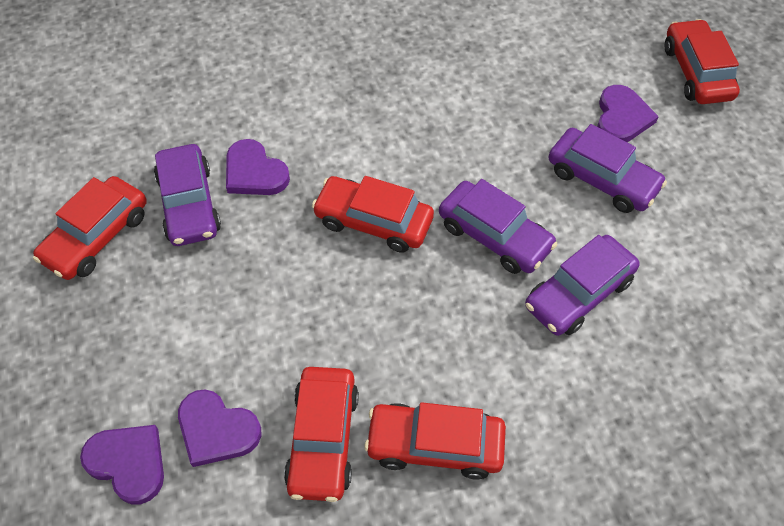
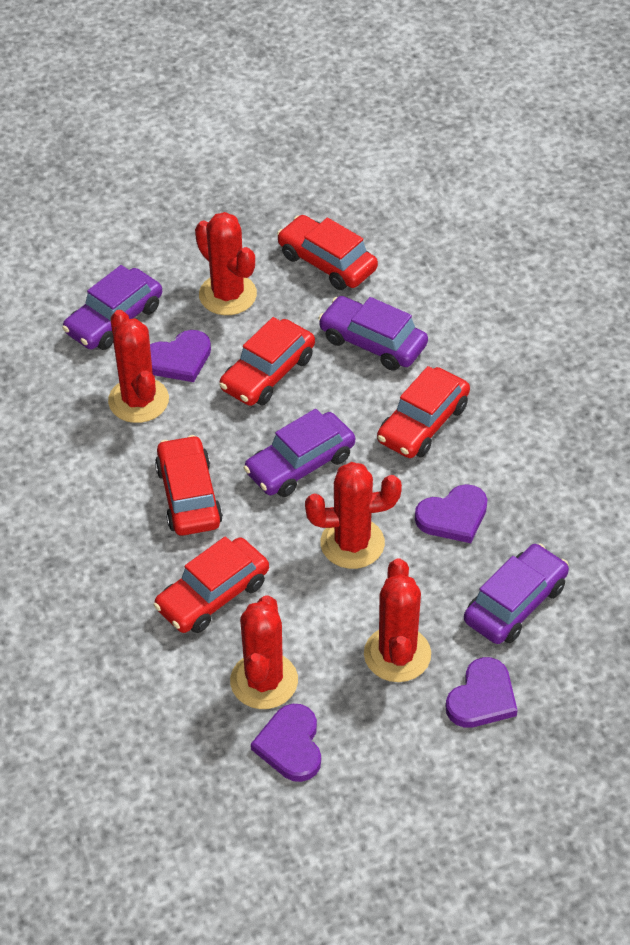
red cactus: none = 0 -> [108,310,169,423] [195,212,257,315] [230,595,298,709] [305,462,402,569] [364,558,431,682] = 5

